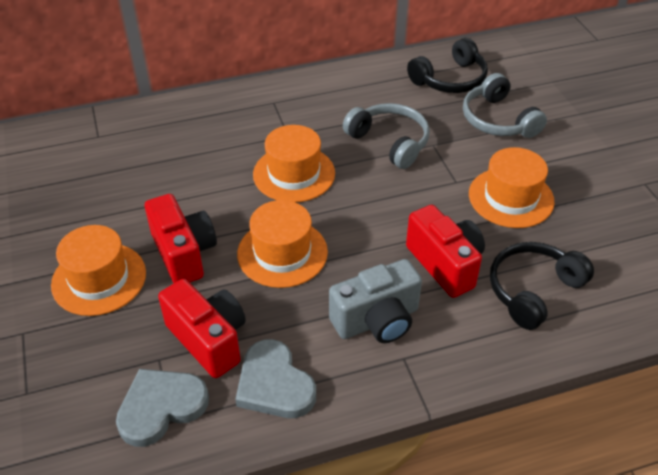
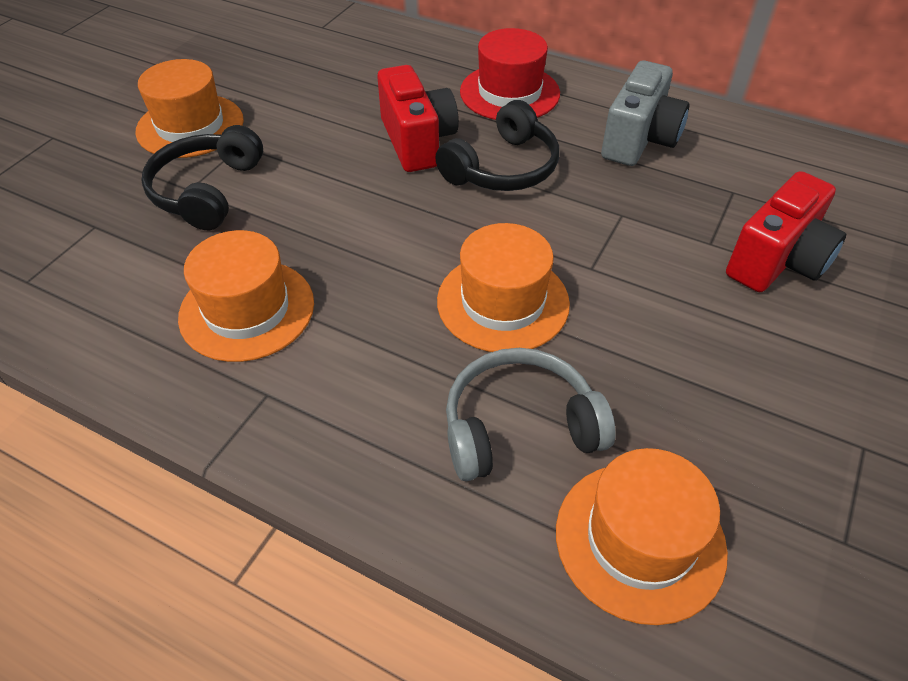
grey headphones: [343,103,430,169] [463,73,547,138] = 2 -> [446,348,615,481] = 1
grey heart: [116,369,209,447] [235,339,316,418] = 2 -> none = 0
red camera: [145,194,217,283] [158,279,246,378] [406,205,485,298] = 3 -> [377,65,459,172] [726,171,846,292] = 2
red hat: none = 0 -> [460,28,560,120] = 1

